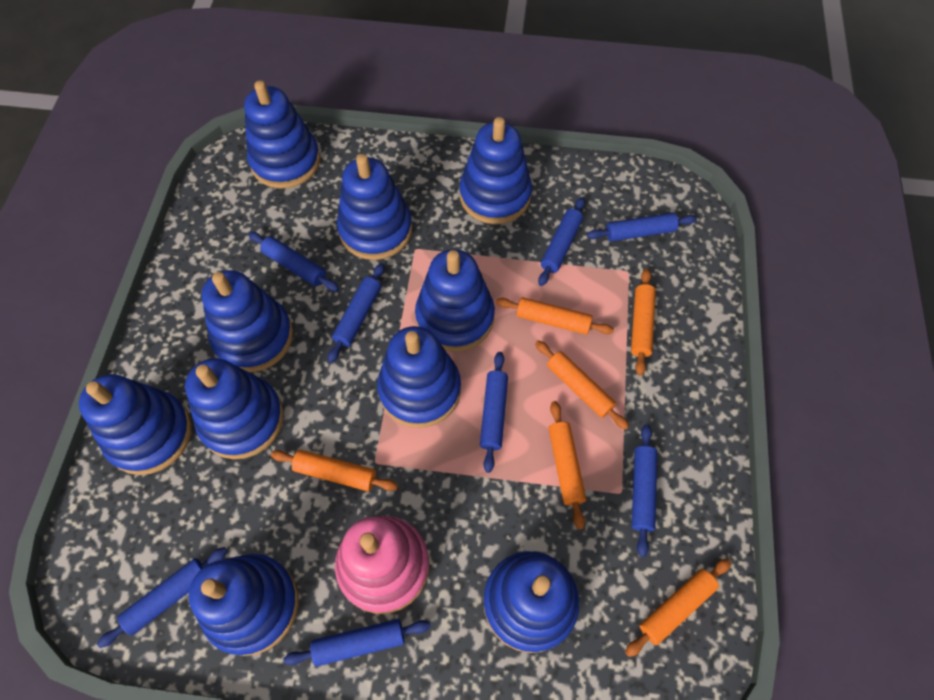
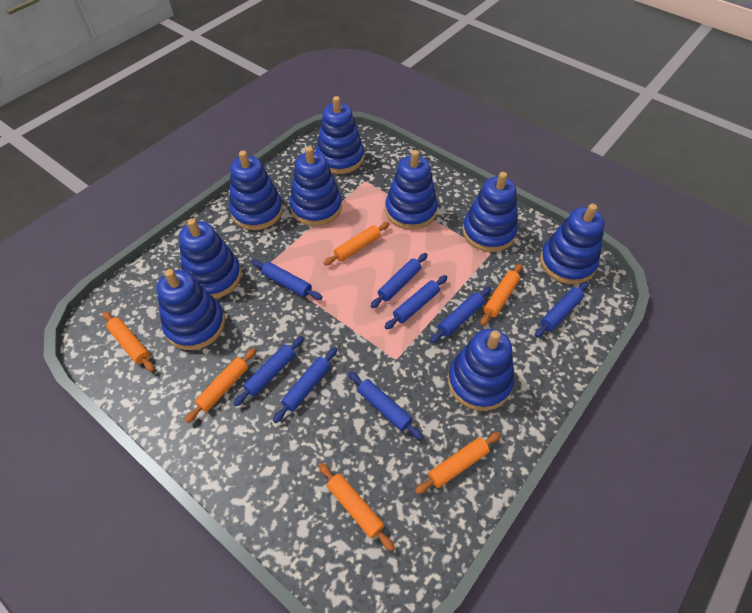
blue stacking toy: [79,374,192,475] [185,358,284,459] [189,554,299,656] [202,270,293,372] [244,80,320,189] [337,154,413,260] [377,326,461,428] [415,249,495,352] [459,117,532,224] [483,551,579,653] = 10 -> [156,269,225,350] [179,218,242,299] [229,150,283,230] [290,146,342,226] [316,96,364,174] [385,150,438,230] [448,329,514,411] [463,172,518,252] [540,204,605,284] = 9
pink stacking toy: [335,516,429,614] = 1 -> none = 0

